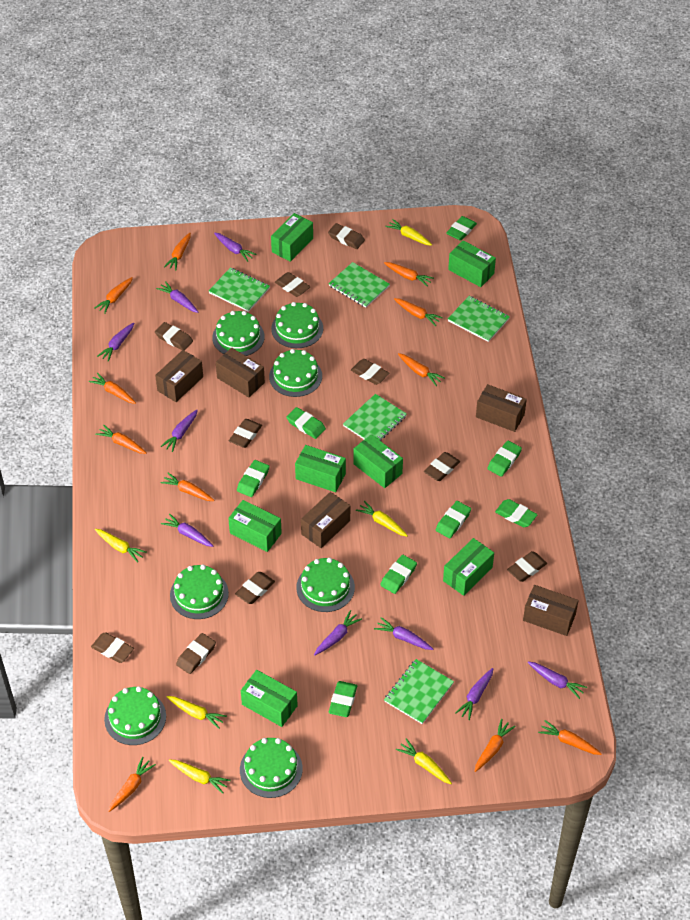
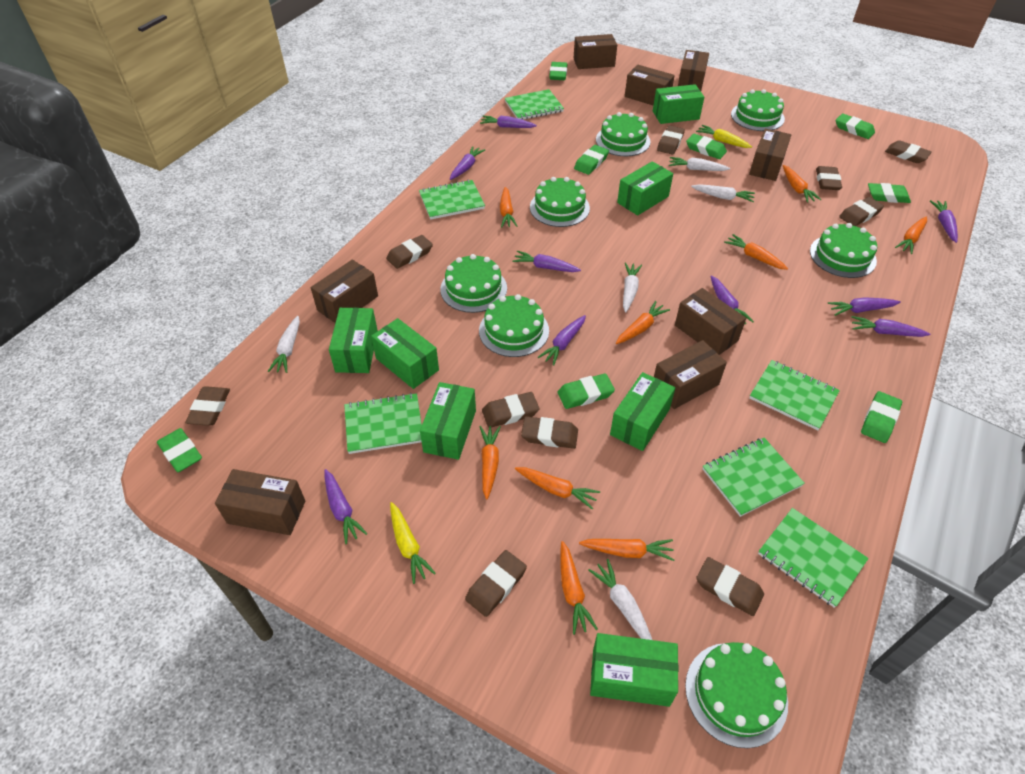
brown box: [155,350,203,402] [216,348,265,397] [301,492,350,548] [476,384,527,432] [523,585,579,636] = 5 -> [215,469,305,535] [311,259,378,323] [574,34,617,69] [625,65,675,105] [654,340,727,409] [675,288,746,355] [678,50,709,91] [749,129,792,181] = 8
green notebook: [209,267,270,312] [328,262,390,308] [343,394,407,441] [384,659,454,724] [448,296,510,342] = 5 -> [344,393,422,454] [419,180,485,220] [505,89,564,120] [702,437,805,517] [750,360,840,430] [758,508,869,608] = 6
orange carrot: [89,373,136,404] [94,277,133,314] [95,425,147,454] [108,757,156,812] [160,473,215,501] [164,233,191,270] [384,262,434,287] [394,298,443,326] [398,353,445,386] [475,719,516,772] [538,720,602,755] = 11 -> [480,426,501,499] [500,187,517,228] [515,467,600,509] [560,541,598,635] [579,539,674,561] [616,301,670,344] [724,234,788,270] [783,165,821,203] [895,217,927,254] = 9
white carrot: none = 0 -> [268,316,300,373] [588,559,652,640] [623,263,642,312] [669,157,730,171] [691,184,755,202] = 5
yellow carrot: [95,529,147,563] [167,696,227,729] [169,760,231,794] [356,501,408,537] [385,219,432,246] [396,739,452,784] = 6 -> [390,502,436,584] [696,125,752,148] = 2

